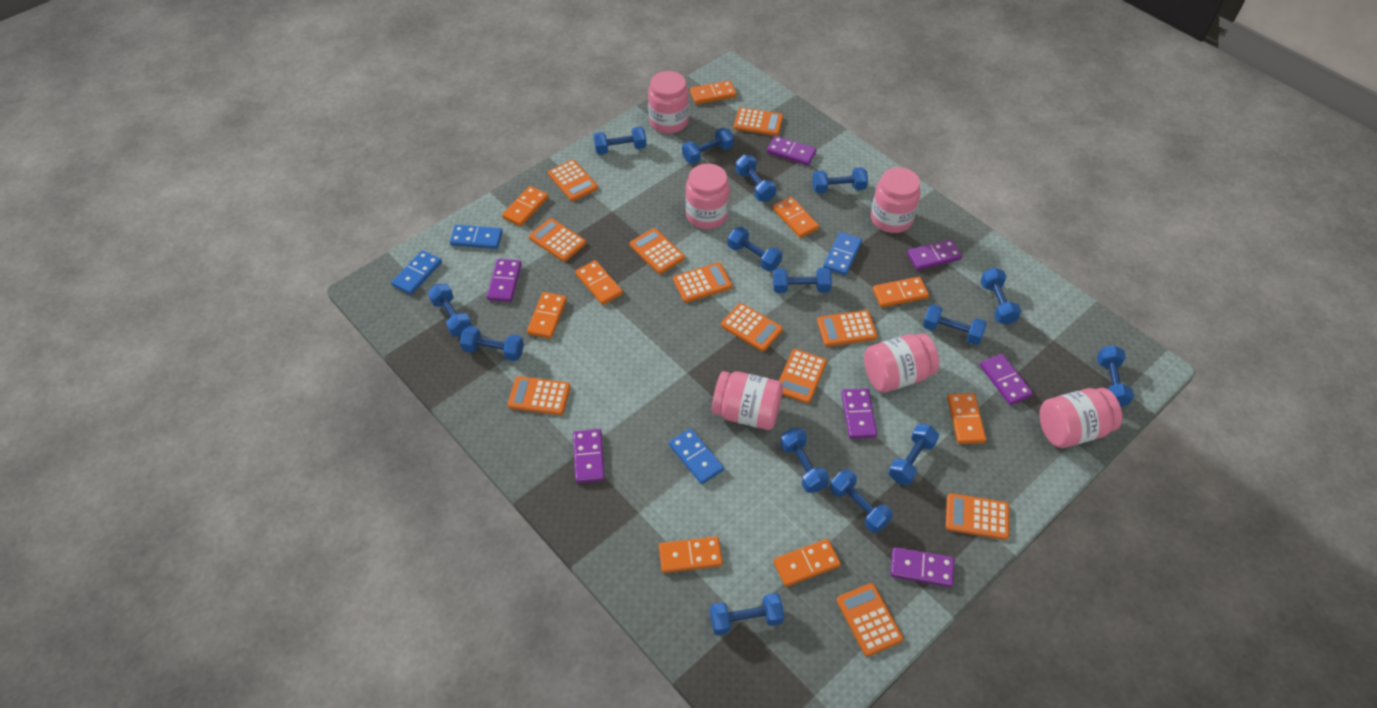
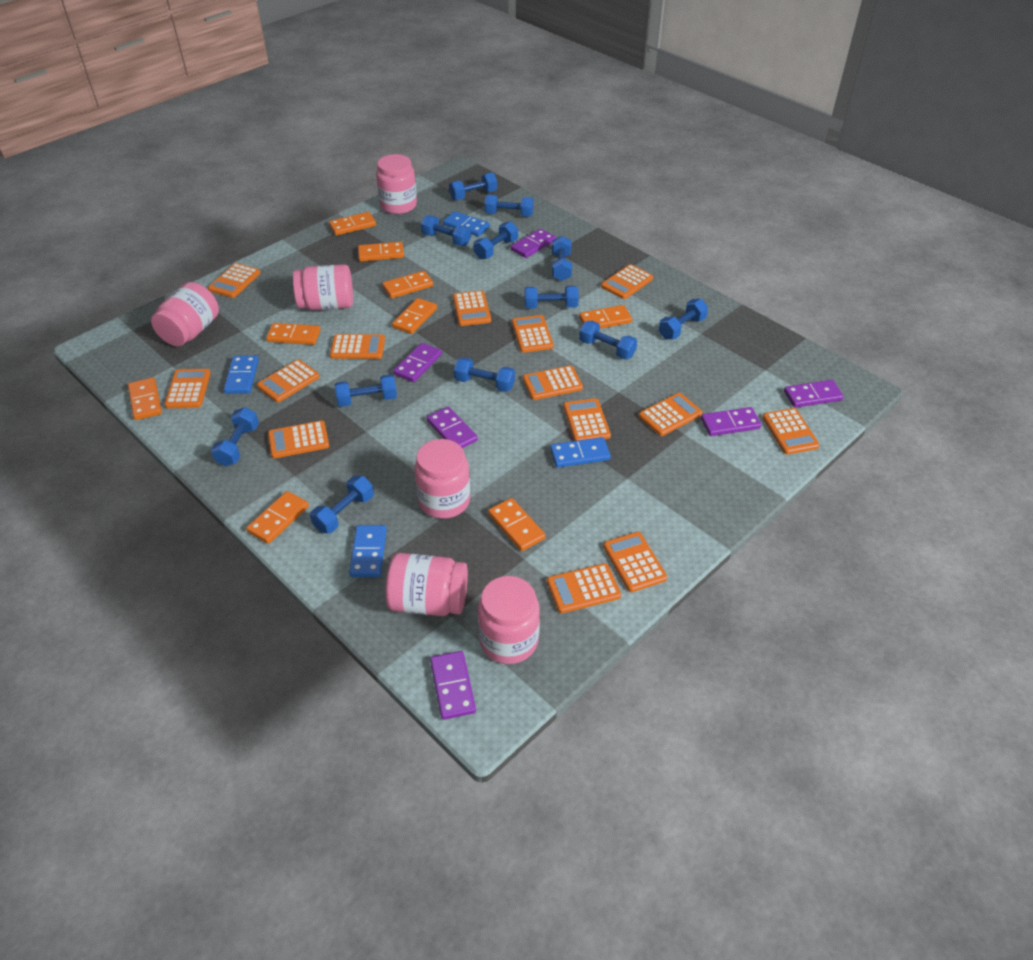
blue dumbbell: [428,284,472,337] [460,326,524,361] [593,127,646,155] [682,127,734,164] [710,593,784,635] [728,227,782,271] [735,155,776,202] [773,268,832,293] [780,428,829,493] [812,167,868,193] [830,469,893,533] [888,423,939,485] [923,304,987,345] [980,268,1021,325] [1097,345,1134,407] = 15 -> [211,407,259,466] [310,476,374,534] [335,374,397,407] [421,215,471,246] [449,173,497,200] [454,357,515,392] [474,221,518,260] [485,195,534,217] [524,286,579,309] [552,236,572,281] [579,321,637,359] [659,299,708,339] = 12
orange calculator: [508,376,570,415] [529,218,586,262] [548,160,598,201] [630,228,685,274] [673,262,732,303] [721,303,783,351] [734,108,783,136] [779,349,827,404] [817,310,877,347] [837,583,903,657] [946,493,1009,540] = 11 -> [164,369,211,408] [208,263,260,298] [257,360,320,402] [268,421,329,458] [330,334,385,359] [453,291,491,326] [512,315,554,353] [523,366,583,400] [547,563,621,613] [563,398,611,441] [601,264,653,299] [603,532,667,592] [639,393,702,436] [762,408,820,454] = 14
purple domino: [487,259,522,302] [573,429,605,483] [767,136,817,166] [841,388,877,439] [890,547,954,587] [907,239,962,270] [980,354,1033,405] = 7 -> [393,343,442,382] [427,407,478,448] [430,651,476,720] [511,229,556,258] [701,407,761,436] [784,380,844,408] = 6

